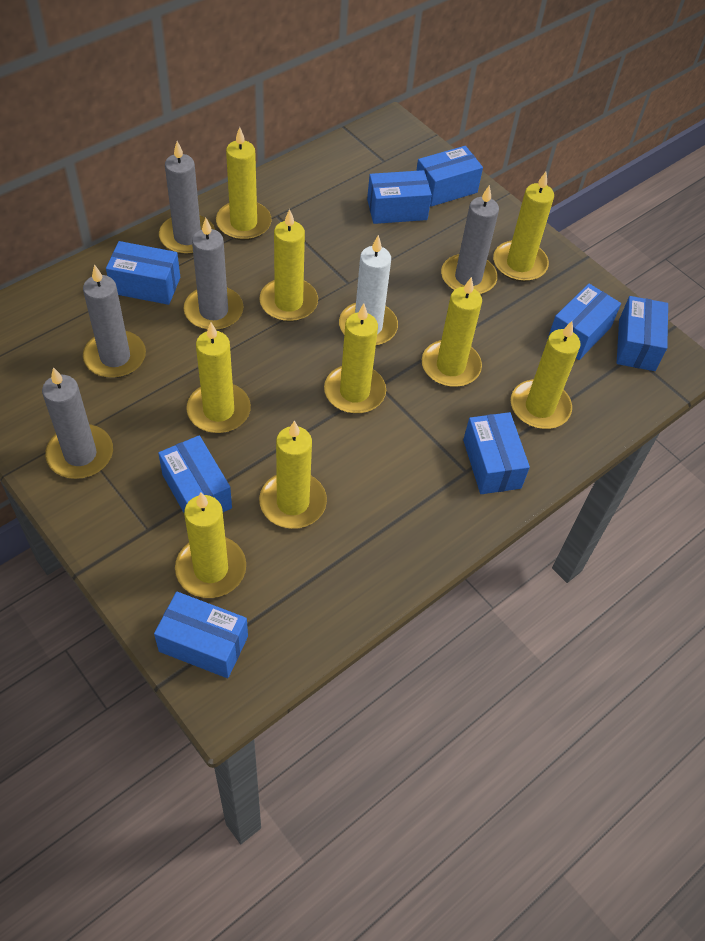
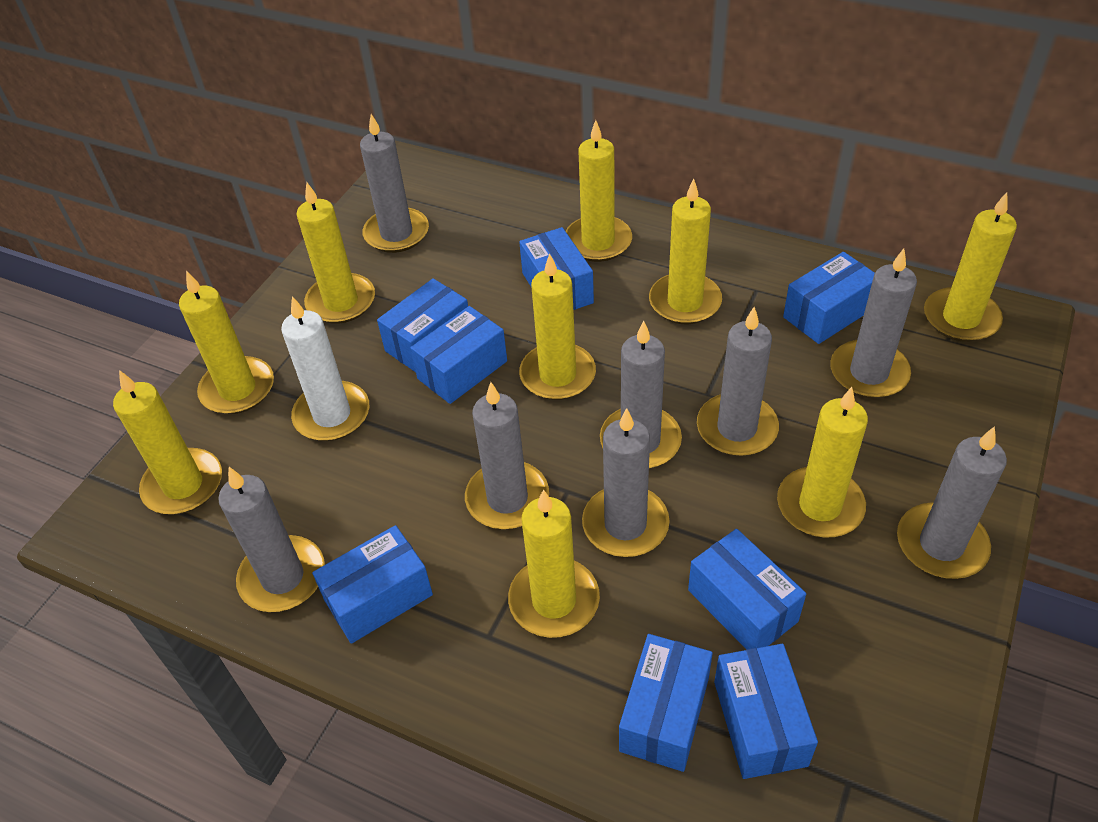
grey candle: [42,367,113,479] [83,264,146,378] [159,141,215,255] [183,218,243,331] [441,185,499,294] = 5 -> [218,467,325,612] [360,114,429,253] [465,382,549,529] [582,408,670,557] [600,321,682,468] [697,307,779,456] [830,249,917,398] [897,426,1007,579] = 8

